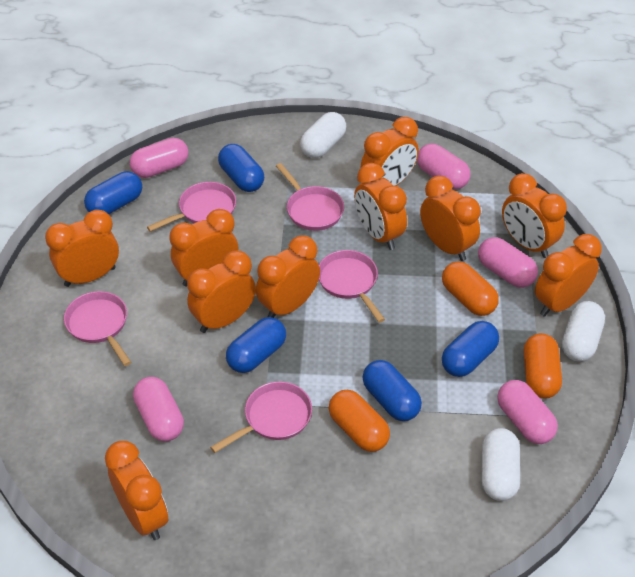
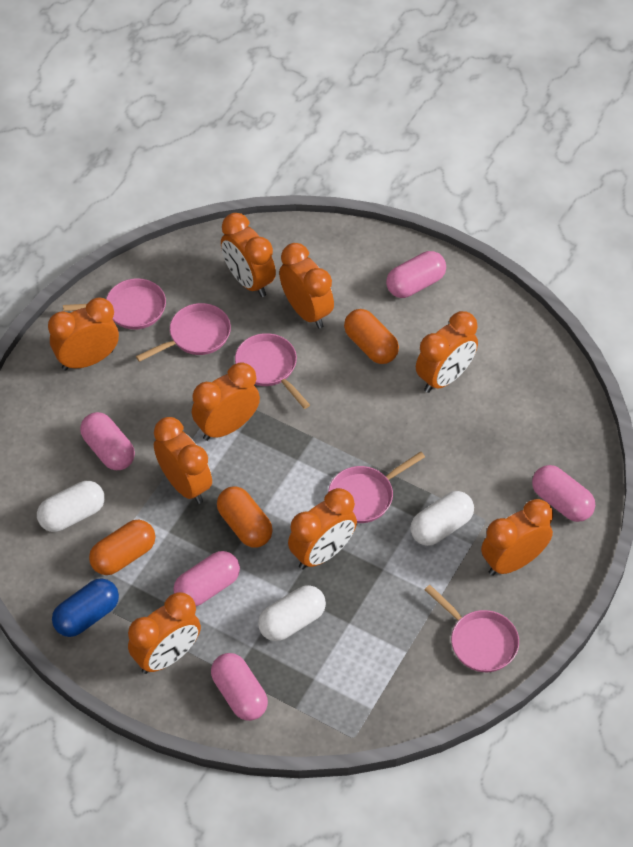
blue capsule: [84,171,142,214] [218,144,264,192] [226,317,286,373] [362,360,422,421] [442,321,499,377] = 5 -> [52,578,119,637] = 1
orange clock: [45,209,119,287] [105,441,169,540] [170,209,238,287] [187,250,256,333] [256,235,320,318] [354,163,407,250] [361,117,419,186] [420,176,481,261] [502,173,567,258] [535,234,602,317] = 10 -> [48,297,119,371] [128,592,201,674] [154,417,212,504] [192,362,260,441] [221,213,276,297] [279,243,334,328] [288,488,357,570] [416,311,478,393] [481,499,553,576] = 9

